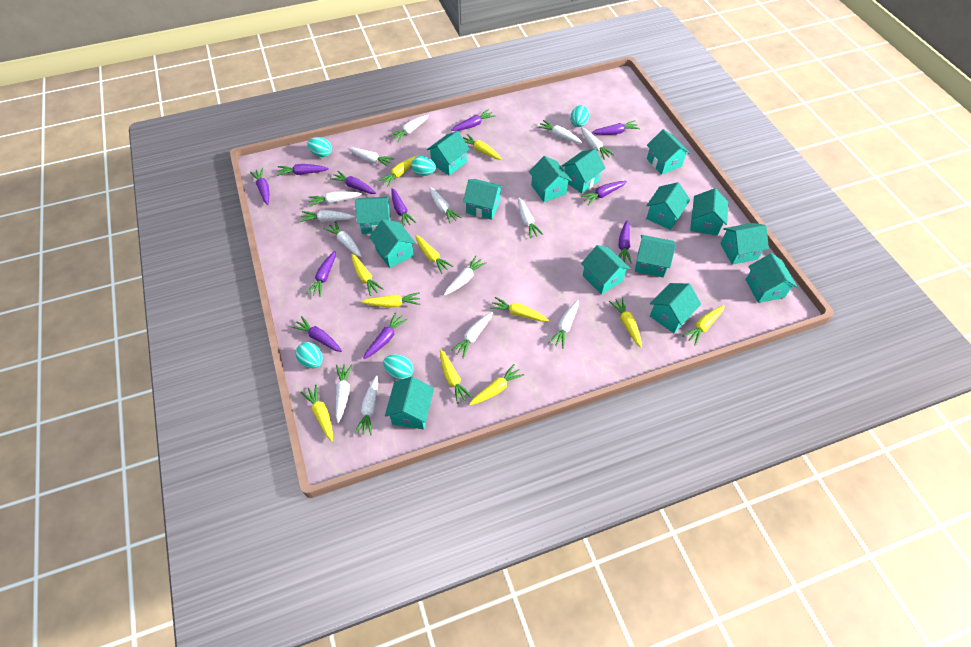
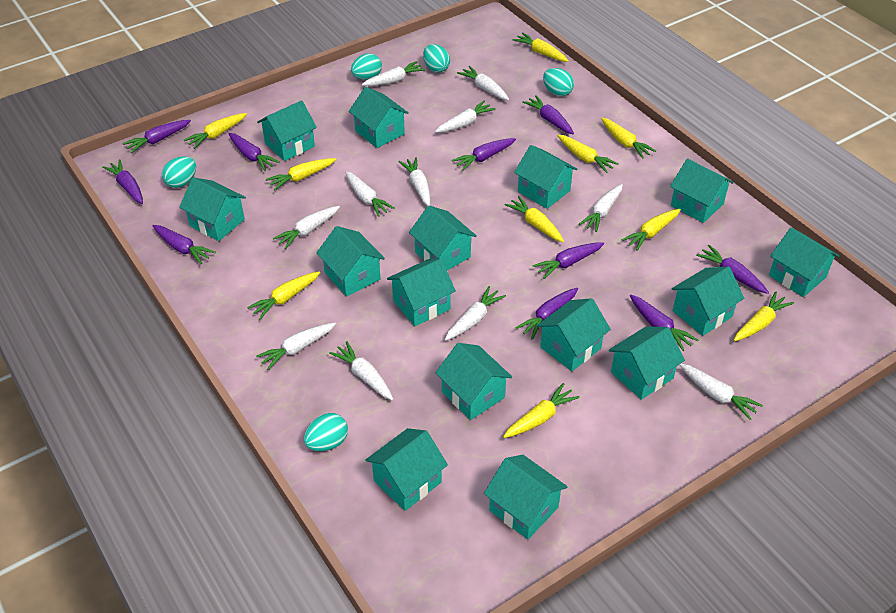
purple carrot: [250,168,269,205] [277,164,329,176] [291,316,342,352] [306,251,336,297] [330,171,376,194] [363,312,408,359] [391,188,416,227] [451,109,495,131] [580,181,627,205] [591,121,640,135] [618,220,632,263] = 11 -> [102,159,143,204] [122,120,191,153] [153,225,216,264] [229,133,280,171] [452,138,516,171] [515,288,578,340] [523,95,574,134] [532,242,604,279] [630,294,698,351] [696,245,769,294] = 10
white carrot: [300,210,355,222] [308,191,362,207] [323,221,362,257] [336,364,352,423] [348,147,395,167] [354,375,379,435] [390,115,429,142] [429,187,462,223] [444,256,487,296] [450,312,493,358] [518,198,544,238] [537,120,582,143] [549,300,579,349] [581,127,615,160] = 14 -> [256,322,336,370] [273,206,340,249] [329,341,393,400] [345,171,395,217] [362,61,425,86] [398,157,431,206] [435,101,496,133] [444,286,506,341] [457,66,509,100] [578,184,623,232] [680,364,763,420] = 11
yellow carrot: [301,384,333,441] [351,253,384,296] [361,292,420,307] [378,156,417,187] [415,235,453,274] [440,349,472,404] [463,134,502,160] [469,364,524,405] [490,297,549,322] [609,297,642,348] [683,305,725,346] = 11 -> [184,113,247,149] [247,271,320,320] [266,158,336,191] [503,383,580,438] [504,196,564,242] [512,32,569,62] [557,134,619,173] [601,118,656,159] [622,209,681,251] [734,292,794,341] = 10

